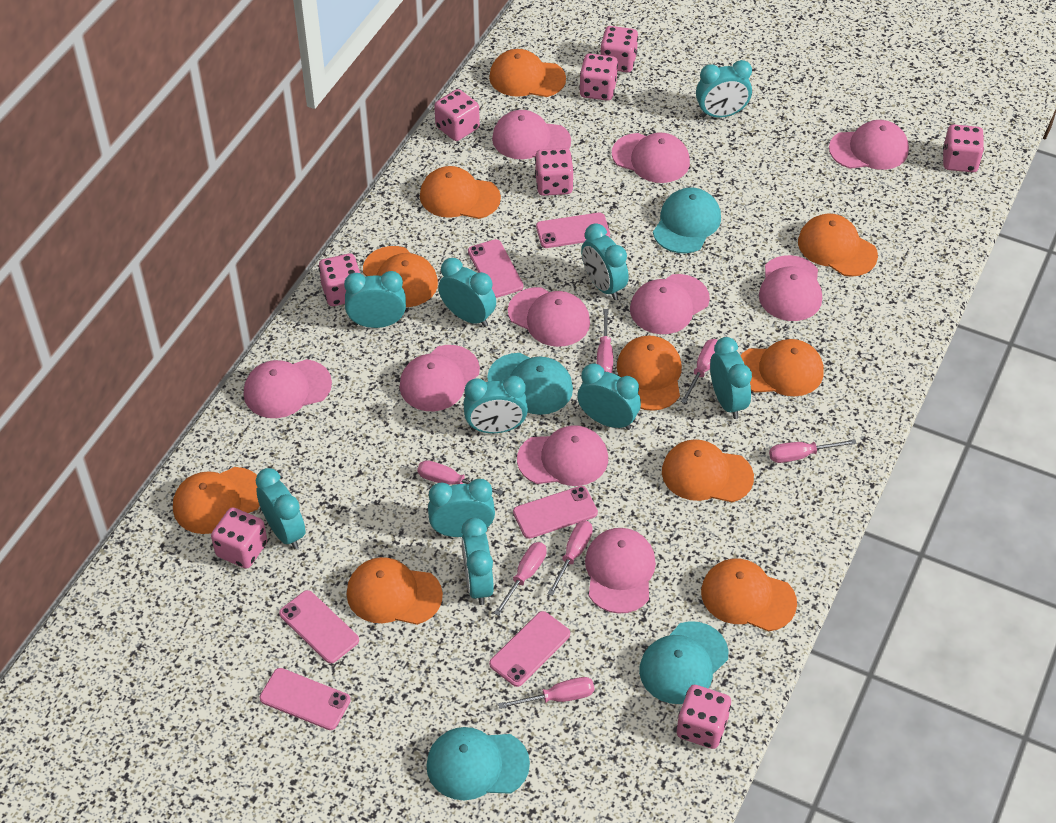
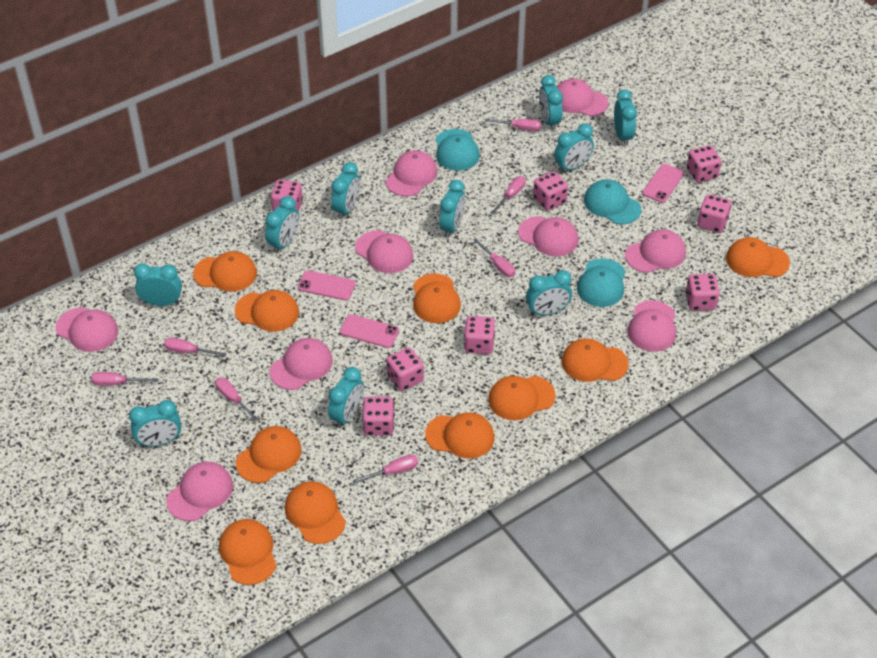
pink cap: [244,359,332,418] [400,345,480,411] [492,110,571,159] [508,287,590,347] [517,425,608,486] [585,528,656,614] [612,133,690,183] [630,274,710,334] [759,255,822,321] [829,120,909,170] = 10 -> [56,307,118,352] [166,462,233,521] [270,338,333,390] [355,230,413,273] [386,150,437,196] [518,216,578,256] [557,79,608,116] [625,229,686,273] [627,300,676,352] = 9
pink phone: [260,668,351,730] [279,590,359,663] [468,239,524,298] [489,611,570,687] [513,486,598,539] [536,213,610,248] = 6 -> [298,270,356,300] [340,314,399,348] [642,164,684,203] = 3
turquoise cap: [426,727,530,800] [487,353,573,415] [639,621,729,704] [653,187,721,253] = 4 -> [436,129,480,171] [577,258,625,307] [584,179,641,225] = 3

